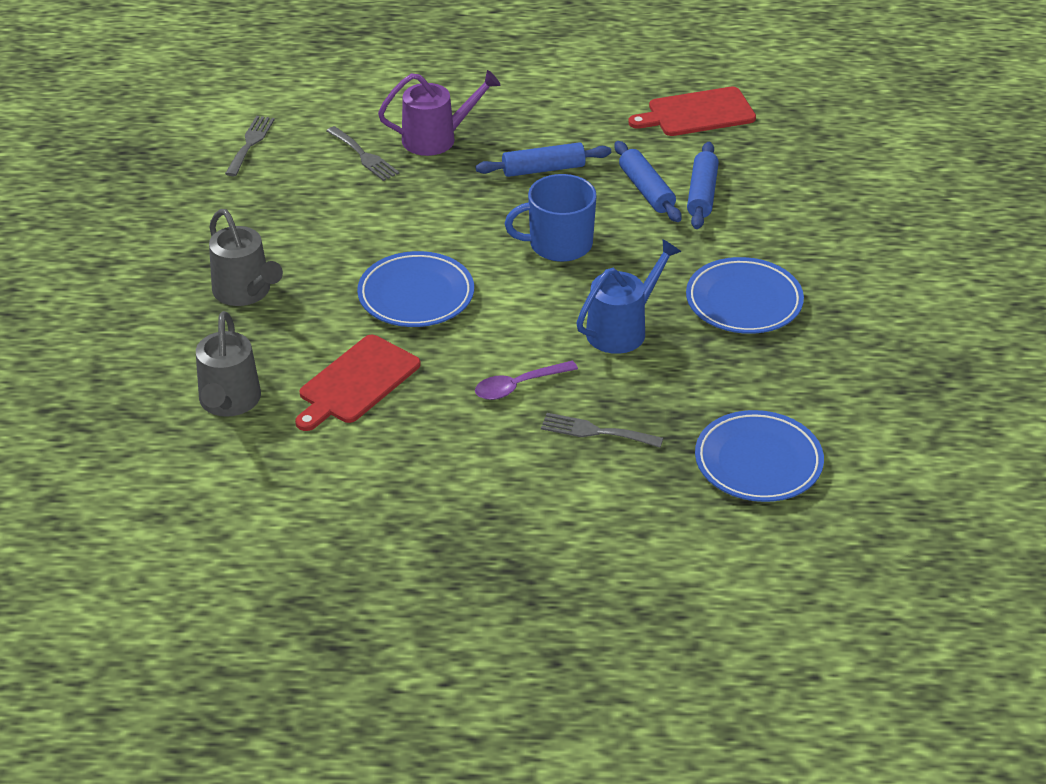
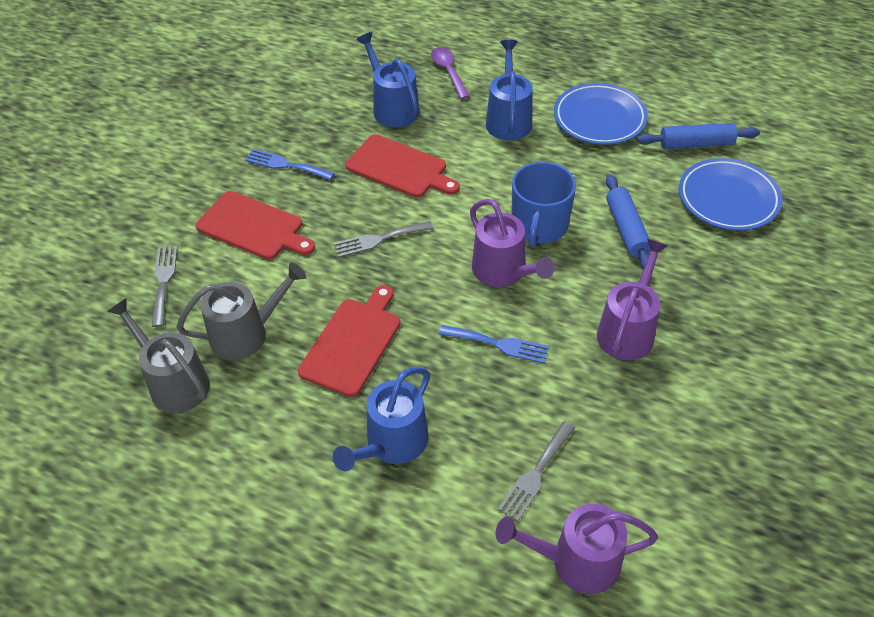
blue fork: none = 0 -> [245,149,335,180] [439,325,549,364] = 2
blue plate: [357,251,474,327] [686,257,804,334] [695,410,824,502] = 3 -> [554,83,648,145] [679,158,783,231] = 2
blue rolling pin: [476,142,611,177] [615,141,682,222] [687,142,719,229] = 3 -> [606,174,651,270] [637,123,760,149] = 2
blue watering can: [576,239,681,354] = 1 -> [333,367,430,471] [356,32,419,128] [486,40,533,141] = 3
purple watering can: [378,70,501,156] = 1 -> [470,199,555,287] [496,504,658,594] [597,239,668,361] = 3
red cutting board: [295,335,421,431] [628,87,756,136] = 2 -> [196,191,315,260] [298,285,400,397] [345,135,460,198] = 3

